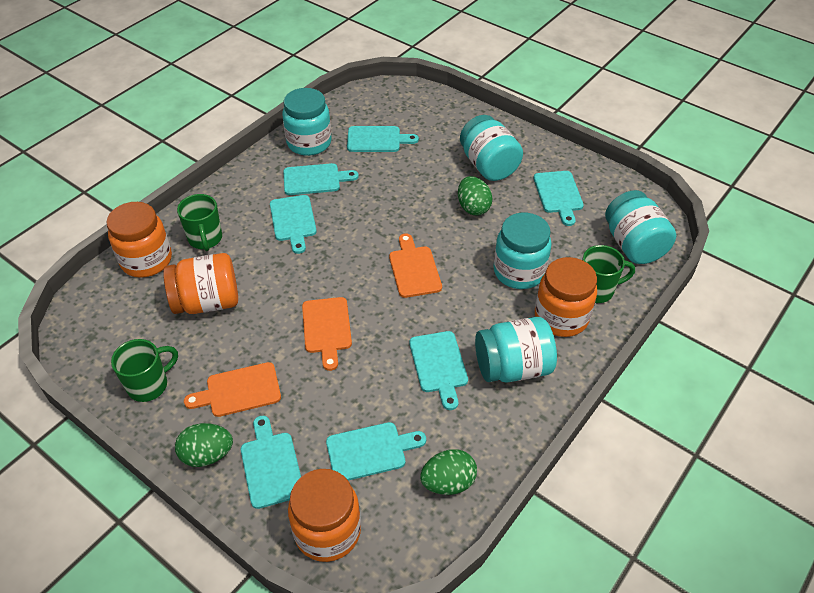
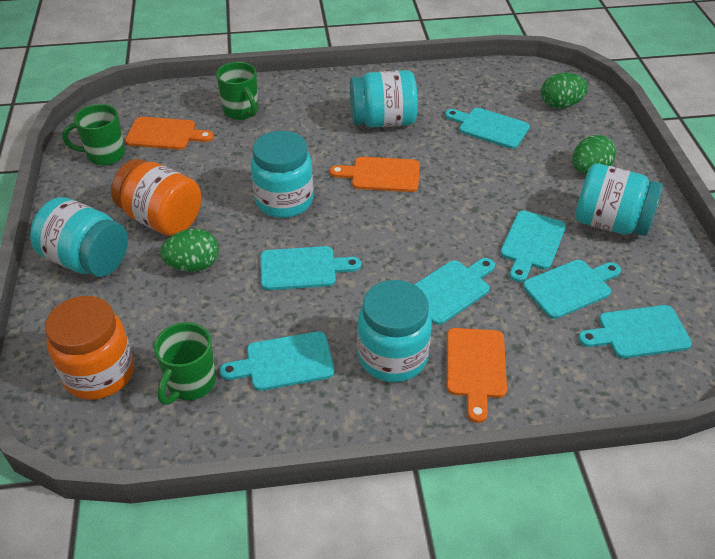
orange jar: [106,202,172,278] [163,253,238,314] [288,469,361,562] [535,257,597,337] = 4 -> [45,296,134,400] [111,159,201,236] = 2

